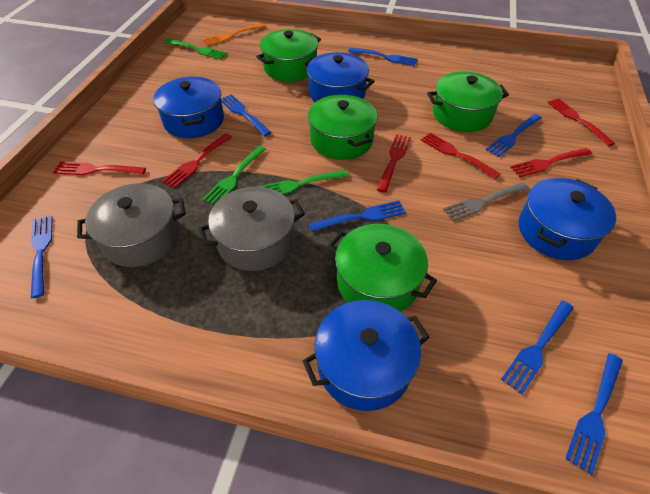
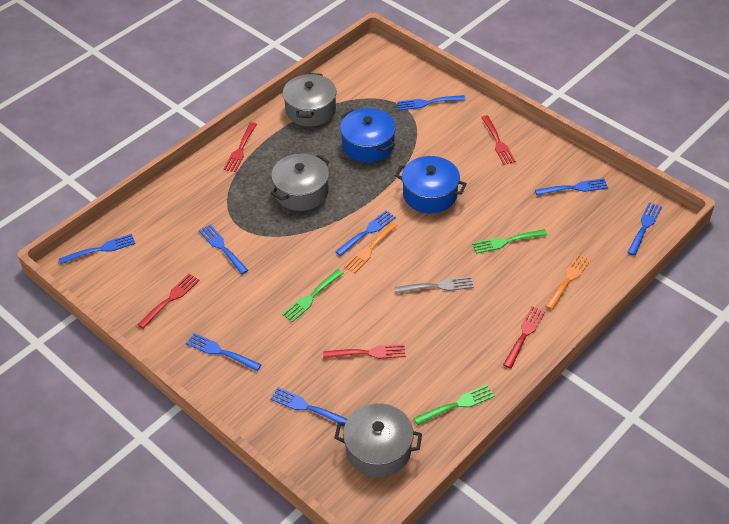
blue fork: [31,215,53,298] [221,94,271,136] [309,200,406,232] [348,48,418,66] [486,114,542,157] [501,301,574,394] [565,353,623,475] = 7 -> [59,234,136,264] [186,333,262,371] [199,225,248,274] [270,387,348,423] [335,211,396,256] [398,95,465,110] [535,178,608,196] [627,202,662,256] = 8
blue pot: [154,76,224,138] [303,52,375,102] [303,300,430,411] [519,178,616,260] = 4 -> [340,108,396,163] [395,156,467,214] = 2
green pot: [256,29,321,82] [308,95,378,160] [328,224,437,312] [427,72,509,132] = 4 -> none = 0
grey pot: [77,183,186,267] [198,187,305,271] = 2 -> [271,154,330,211] [283,73,337,126] [335,403,422,477] = 3
orange fork: [202,23,265,46] = 1 -> [344,222,398,273] [545,254,590,310] = 2
red fork: [53,162,146,175] [162,133,232,188] [377,134,411,193] [421,133,501,179] [510,148,592,177] [547,98,615,146] = 6 -> [137,274,200,329] [224,122,257,172] [323,344,406,359] [481,115,516,165] [503,306,545,369] = 5

